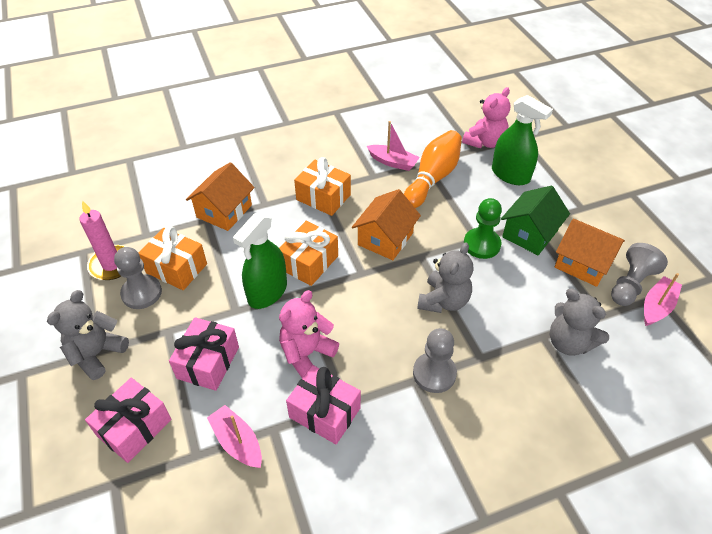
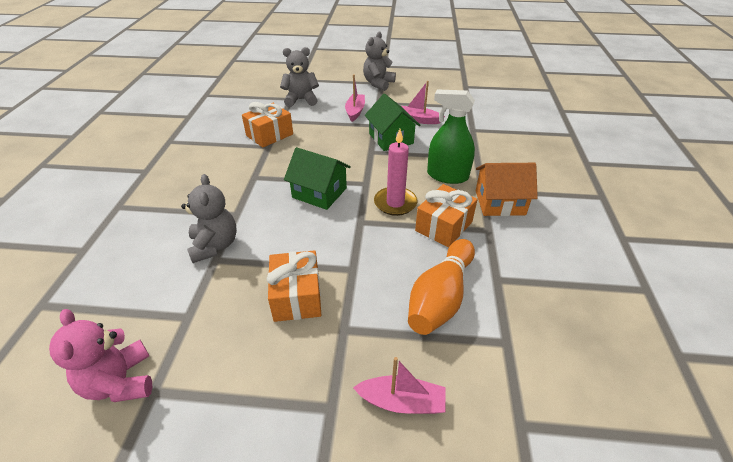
green house: [501,186,570,255] = 1 -> [284,147,351,210] [365,94,420,151] = 2
green pawn: [464,198,502,259] = 1 -> none = 0
green spray bottle: [233,213,287,309] [492,95,553,185] = 2 -> [427,89,475,184] = 1
grey pawn: [114,247,162,309] [413,328,457,393] [611,243,668,306] = 3 -> none = 0
orange house: [186,162,255,231] [352,189,421,260] [555,219,625,287] = 3 -> [476,163,538,216] = 1
pink gift: [85,378,171,463] [169,317,239,391] [286,365,361,445] = 3 -> none = 0
pink teddy bear: [279,290,339,378] [462,87,510,148] = 2 -> [49,309,152,402] = 1

